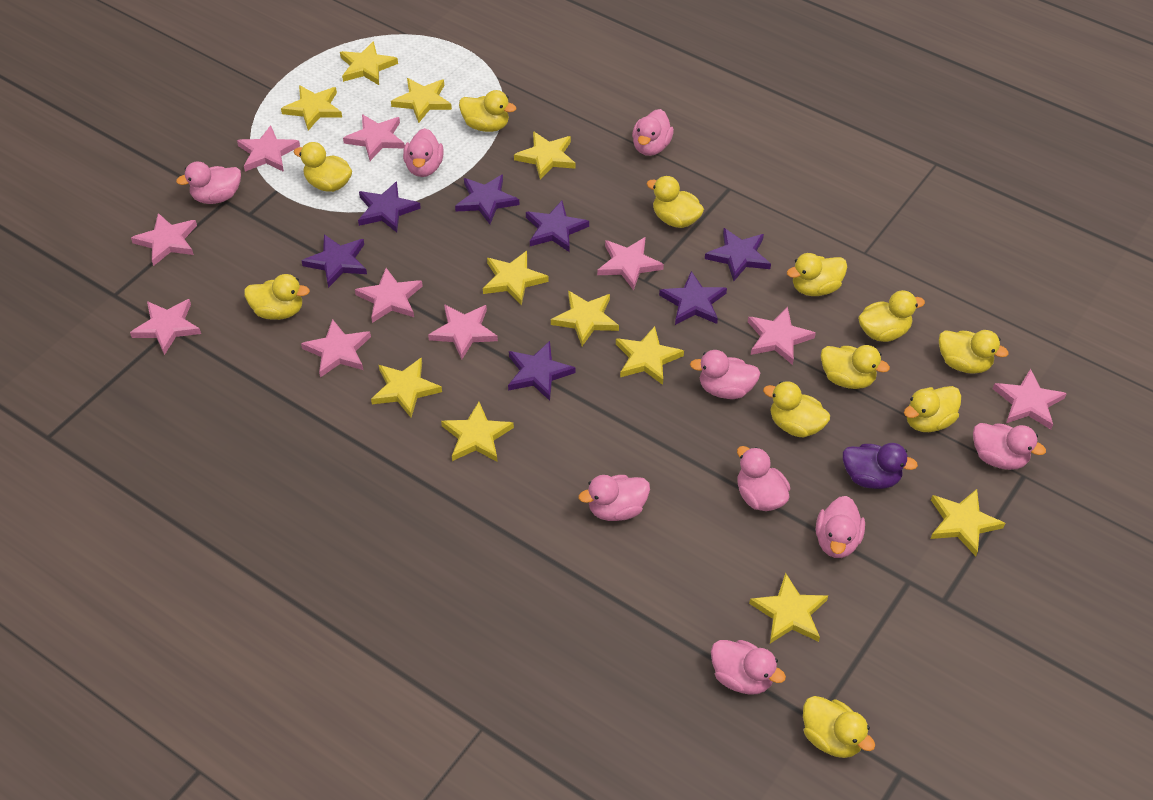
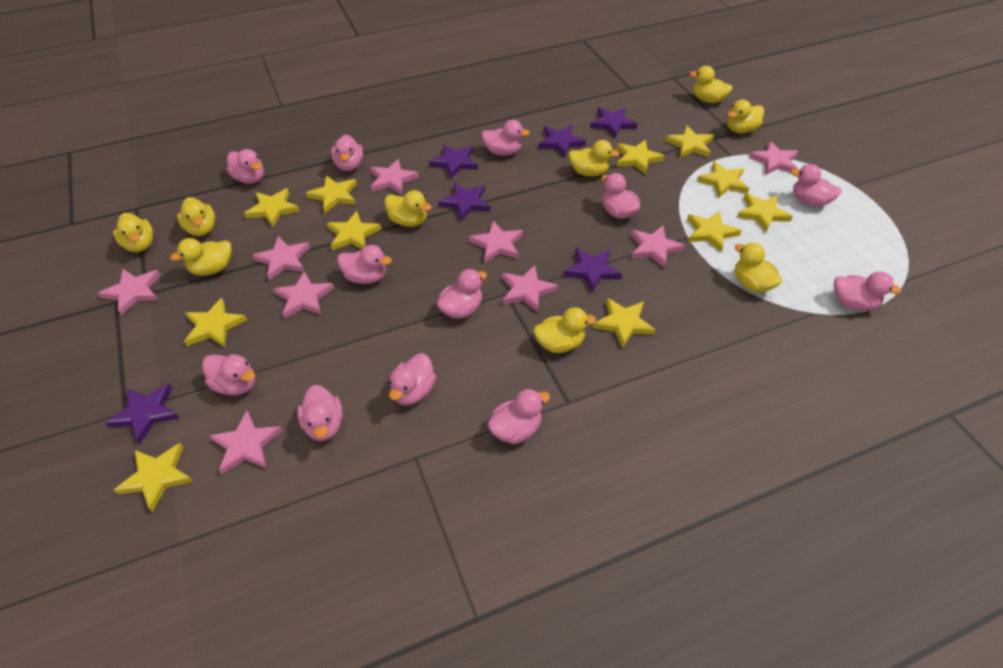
pink duck: [176,161,241,204] [403,128,444,177] [579,475,650,521] [632,109,674,156] [690,350,760,399] [711,640,786,695] [737,446,790,511] [816,496,865,558] [973,423,1046,470] = 9 -> [202,354,255,395] [227,149,264,184] [297,385,343,441] [331,134,363,171] [337,245,392,284] [389,353,436,406] [437,269,487,319] [481,120,530,156] [487,389,550,444] [601,173,640,219] [790,164,842,207] [834,272,901,311] = 12
pink star: [130,299,201,355] [131,213,197,266] [237,125,300,172] [301,319,371,378] [343,114,405,161] [355,268,423,323] [428,304,498,360] [597,237,664,290] [748,307,816,365] [993,369,1067,429] = 10 -> [98,269,160,315] [210,411,282,475] [252,236,310,280] [273,271,334,318] [370,159,419,195] [469,221,523,263] [502,265,558,312] [630,226,685,268] [749,141,799,175] = 9
purple duck: [843,443,918,489] = 1 -> none = 0
purple star: [302,234,367,288] [358,181,421,232] [455,174,520,224] [508,341,575,401] [526,201,589,252] [659,271,727,325] [705,228,771,281] = 7 -> [105,383,179,444] [429,144,478,179] [438,183,490,221] [538,125,586,158] [564,248,622,293] [590,107,637,138] = 6
yellow duck: [244,274,310,320] [294,142,352,192] [459,90,516,132] [647,176,704,228] [763,381,830,437] [787,253,847,296] [803,696,875,758] [821,345,890,389] [858,290,925,342] [904,386,961,432] [939,330,1009,374] = 11 -> [113,213,153,252] [170,238,232,276] [177,197,215,236] [384,190,431,227] [534,307,596,353] [568,140,620,176] [690,66,733,103] [727,100,764,133] [735,243,782,292] = 9

